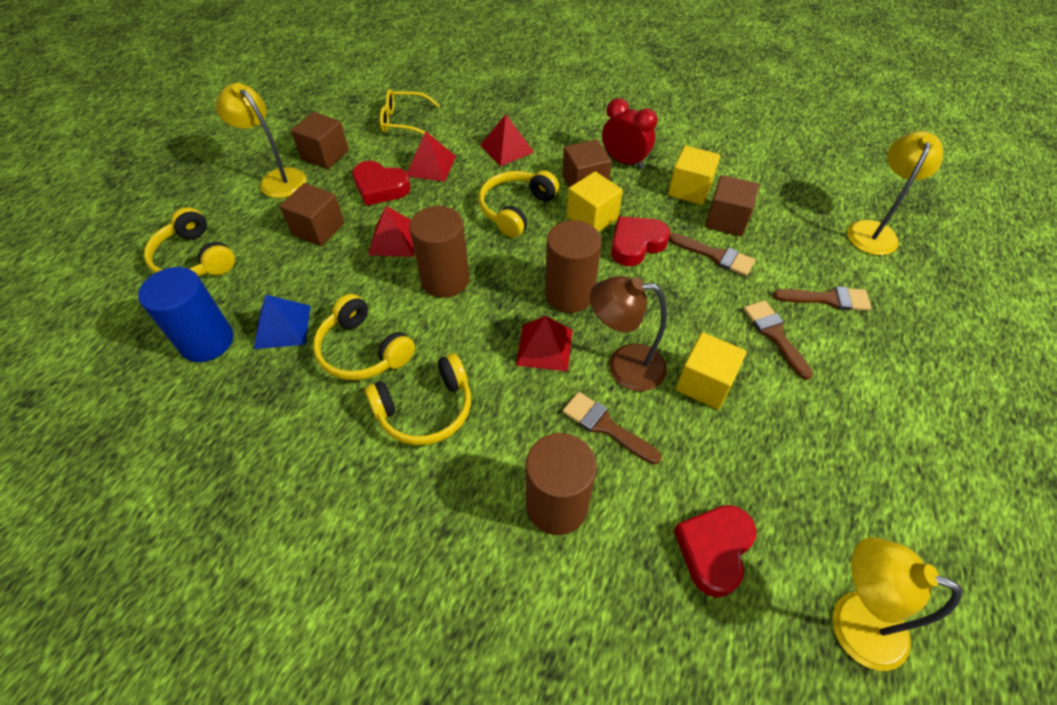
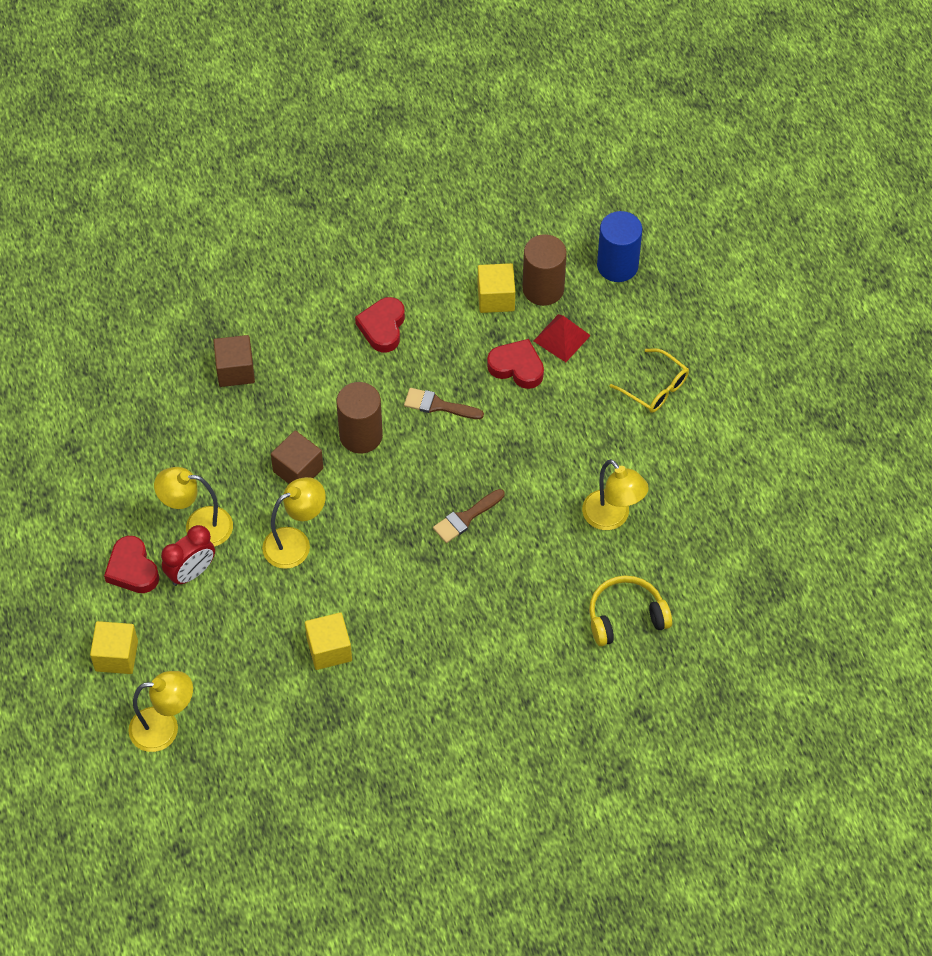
blue pyramid: [254,295,310,349] = 1 -> none = 0
brown brush: [562,392,662,464] [669,233,755,276] [743,300,813,380] [773,286,871,311] = 4 -> [404,388,484,419] [433,489,505,543] = 2
brown cube: [280,183,344,246] [291,112,349,169] [562,139,612,187] [705,175,759,236] = 4 -> [213,335,255,387] [271,430,323,484] = 2
brown cylinder: [409,206,469,298] [526,433,597,535] [545,220,602,313] = 3 -> [336,382,383,454] [523,234,567,306] = 2
brown lamp: [590,276,667,391] = 1 -> none = 0
red pyramid: [368,206,414,257] [407,131,456,182] [480,114,534,166] [516,316,573,371] = 4 -> [534,314,591,362] = 1
yellow headphones: [144,207,235,276] [313,294,415,380] [365,353,471,445] [479,171,559,238] = 4 -> [589,575,672,646] = 1
yellow lamp: [216,83,307,198] [833,537,962,671] [847,131,943,255] = 3 -> [128,671,193,752] [154,467,233,547] [262,477,326,569] [582,459,649,530] = 4

